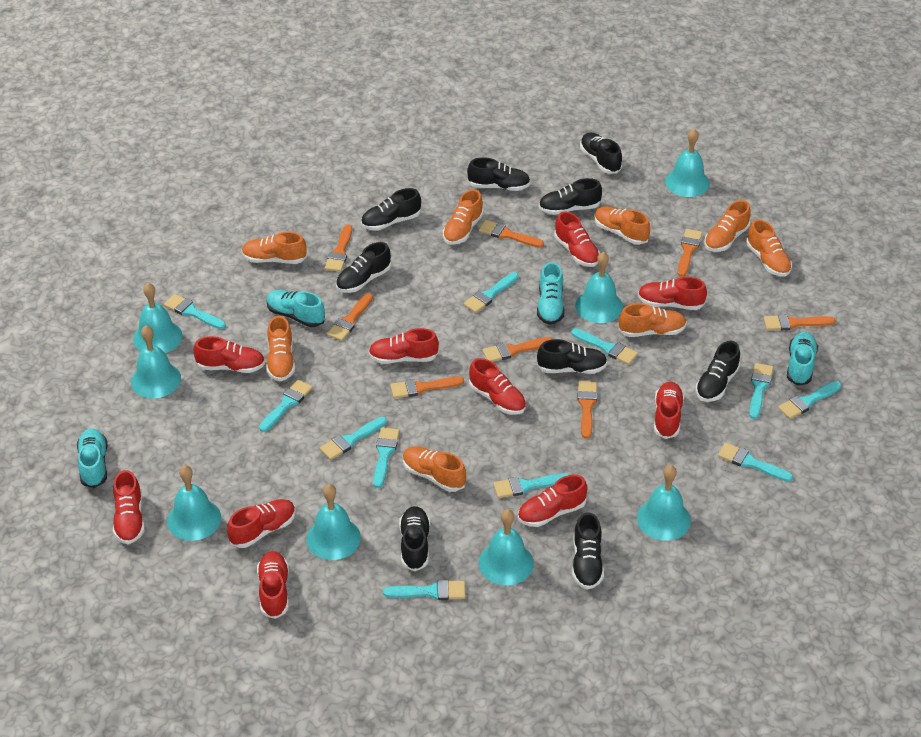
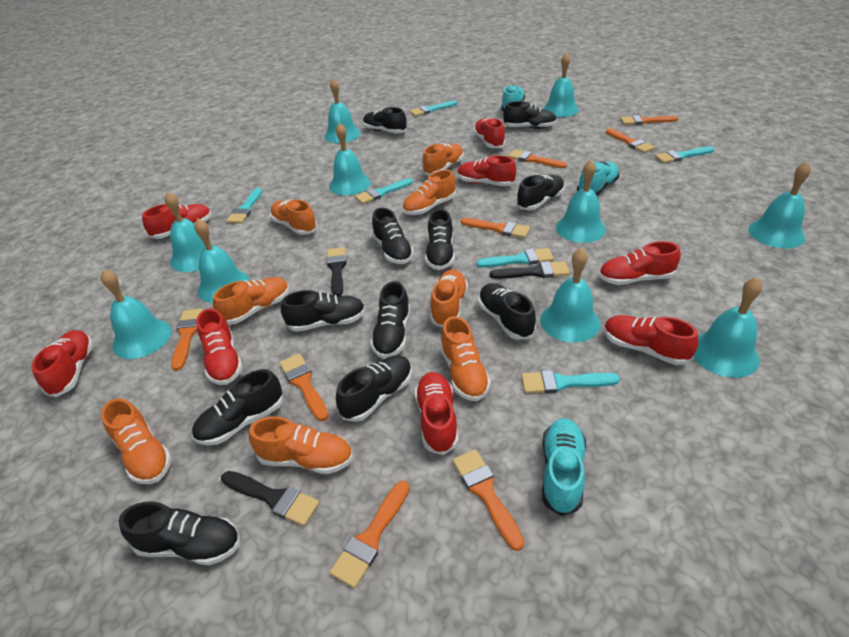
black brush: none = 0 -> [221,471,319,526] [326,247,347,296] [490,261,570,279] = 3
black shoe: [336,242,391,293] [361,188,421,230] [399,506,430,571] [467,157,531,191] [537,339,607,374] [539,178,602,215] [572,512,604,589] [580,132,622,174] [696,341,740,402] = 9 -> [119,501,240,565] [192,369,283,446] [281,290,366,332] [336,356,412,422] [363,107,407,133] [370,281,410,359] [372,208,414,264] [425,209,455,270] [478,283,536,340] [503,101,557,129] [516,175,565,210] = 11
red shoe: [113,470,145,544] [193,336,265,373] [227,499,296,548] [257,551,289,619] [368,328,439,364] [469,358,526,415] [518,475,588,527] [554,212,600,267] [638,277,707,310] [654,382,684,439] = 10 -> [32,330,94,397] [142,204,212,239] [196,308,243,385] [415,372,459,455] [457,155,516,186] [473,118,506,148] [599,241,681,285] [604,315,698,365] = 8
turquoise bell: [131,325,181,398] [133,283,182,353] [167,465,221,541] [306,484,361,560] [479,509,534,585] [575,252,623,323] [637,465,691,541] [665,129,710,197] = 8 -> [100,269,171,359] [165,192,214,272] [194,219,250,303] [325,79,360,143] [329,123,371,195] [540,248,600,343] [543,53,579,117] [556,160,606,243] [694,277,762,378] [748,162,811,248] = 10
turquoise brush: [164,294,226,329] [259,379,313,432] [320,417,387,460] [373,427,400,488] [383,580,466,600] [463,272,519,313] [493,473,570,498] [571,328,638,365] [718,443,793,482] [749,363,773,419] [778,381,841,419] = 11 -> [226,188,262,224] [355,178,413,204] [410,100,457,116] [477,248,554,268] [521,370,620,393] [655,146,714,163] = 6
turquoise shoe: [77,428,107,488] [266,290,325,327] [537,262,565,325] [787,332,818,386] = 4 -> [501,84,525,111] [542,418,586,516] [577,161,619,196] = 3

